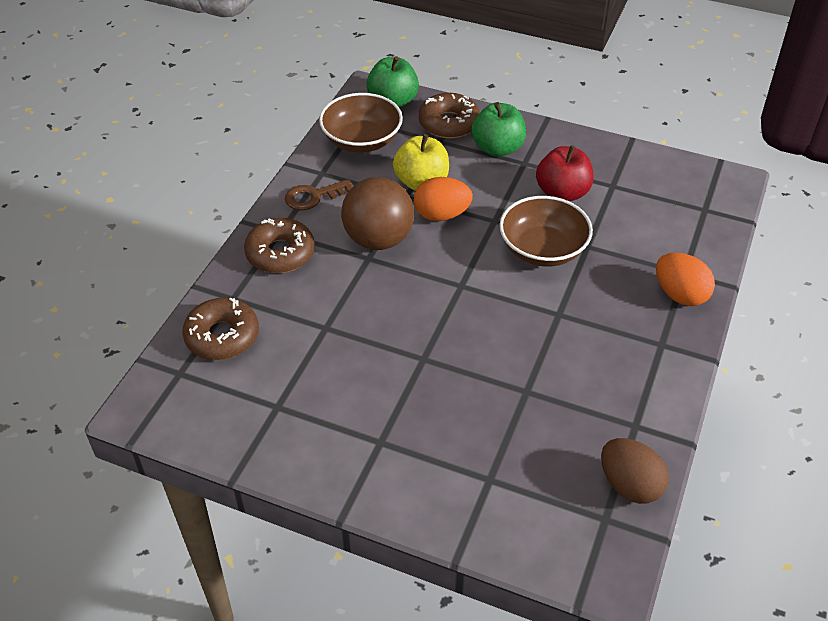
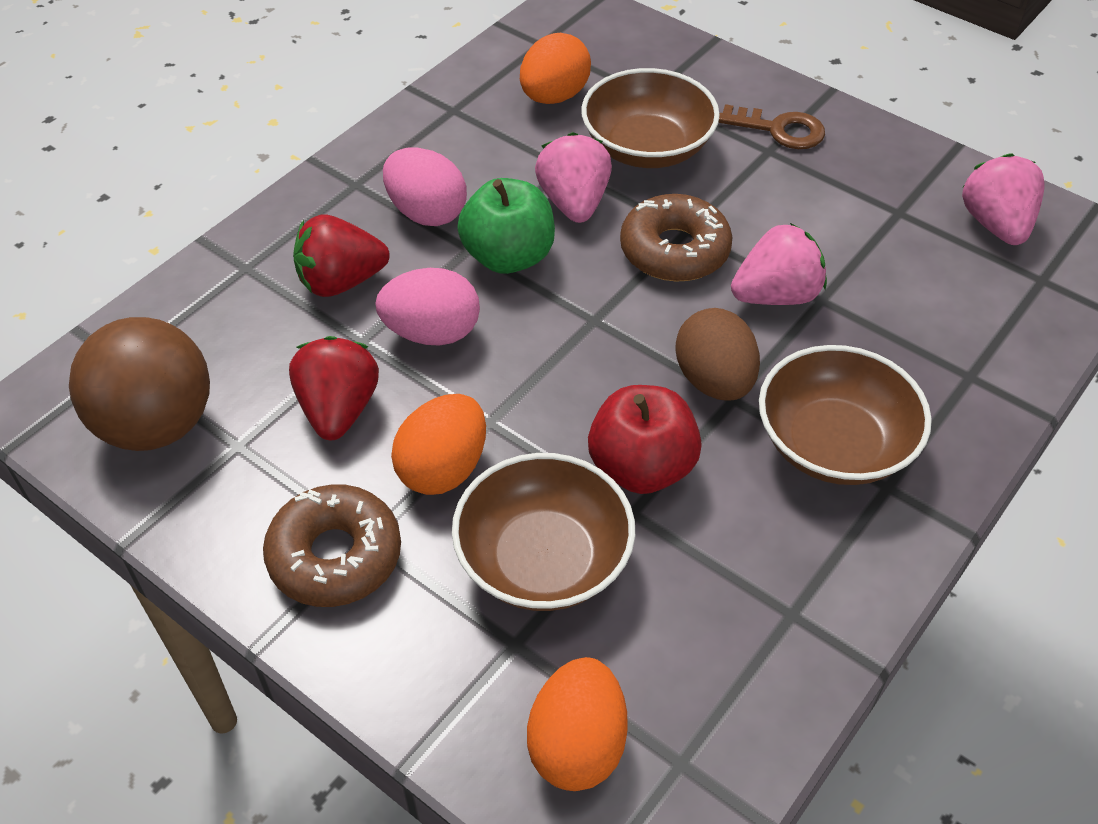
brown bowl: [319,93,403,153] [500,196,593,267] = 2 -> [452,453,635,611] [581,68,720,168] [759,345,932,485] = 3
brown donut: [182,297,259,360] [244,218,315,273] [419,93,480,139] = 3 -> [263,484,401,607] [620,194,733,282] = 2
green apple: [366,56,419,108] [471,102,526,157] = 2 -> [457,178,555,274] = 1
orange egg: [414,177,473,221] [656,252,715,306] = 2 -> [391,394,486,495] [520,33,591,104] [527,657,628,791] = 3
pink egg: none = 0 -> [375,268,480,346] [383,147,467,226] = 2
pink strawberry: none = 0 -> [535,132,612,223] [731,223,827,305] [962,153,1044,245] = 3
red strawberry: none = 0 -> [289,336,379,440] [293,215,390,297] = 2
yellow apple: [393,134,449,191] = 1 -> none = 0

